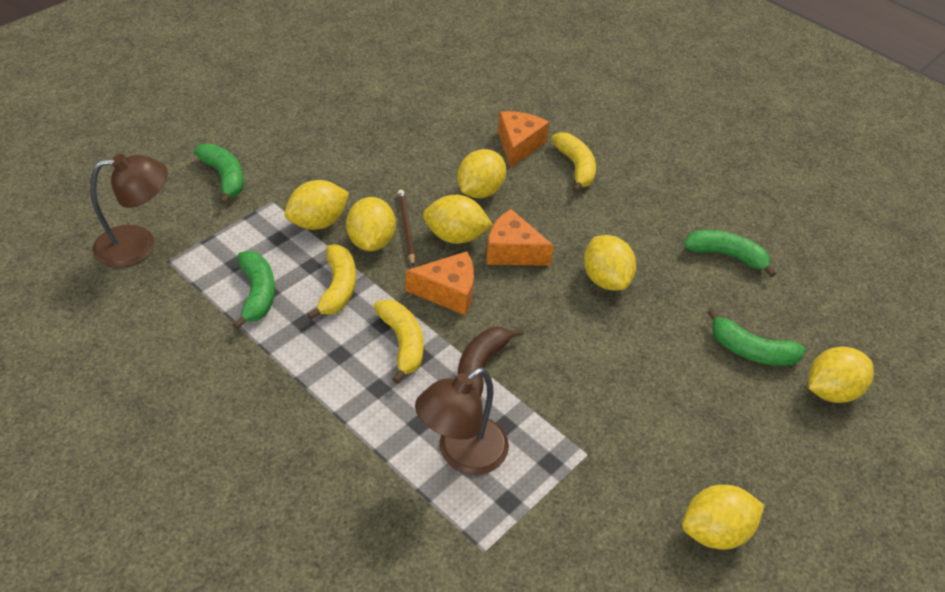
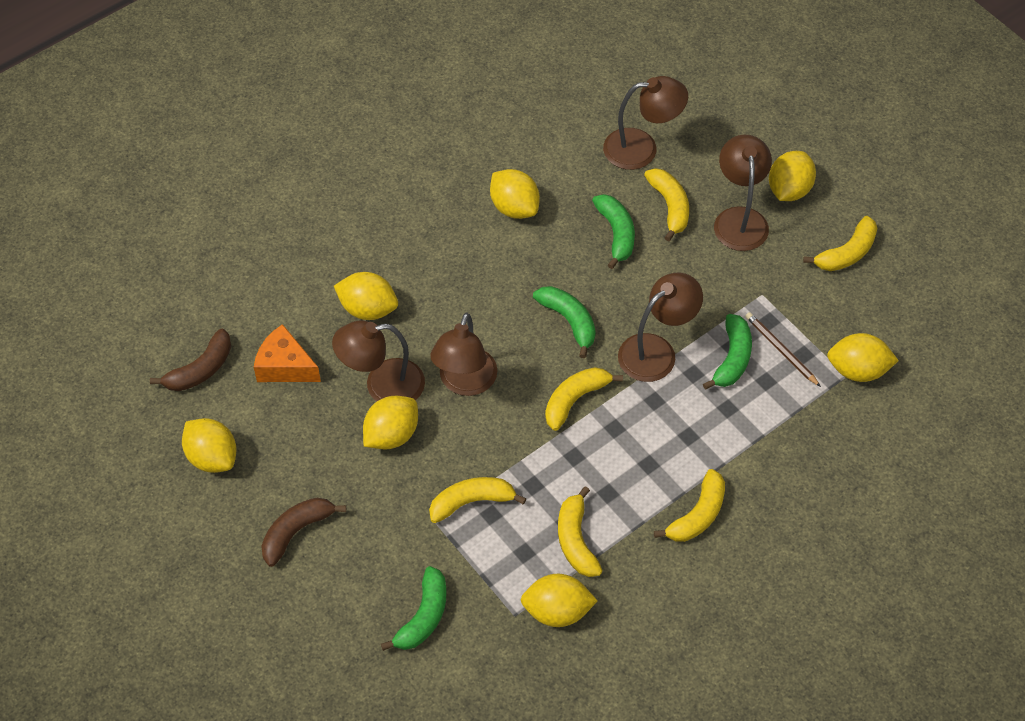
brown banana: [458,327,524,398] = 1 -> [150,329,231,391] [261,498,346,567] = 2
brown lamp: [90,154,168,268] [415,367,509,475] = 2 -> [332,320,425,401] [430,313,498,396] [603,76,688,170] [618,272,703,382] [714,135,772,251] = 5
orange cheese: [406,251,474,315] [486,209,554,266] [498,111,549,168] = 3 -> [254,324,321,382] = 1
yellow banana: [307,245,356,320] [374,299,424,384] [551,132,596,193] = 3 -> [429,477,526,523] [545,367,623,431] [558,486,603,577] [644,168,689,241] [654,469,725,542] [803,216,878,271] = 6

